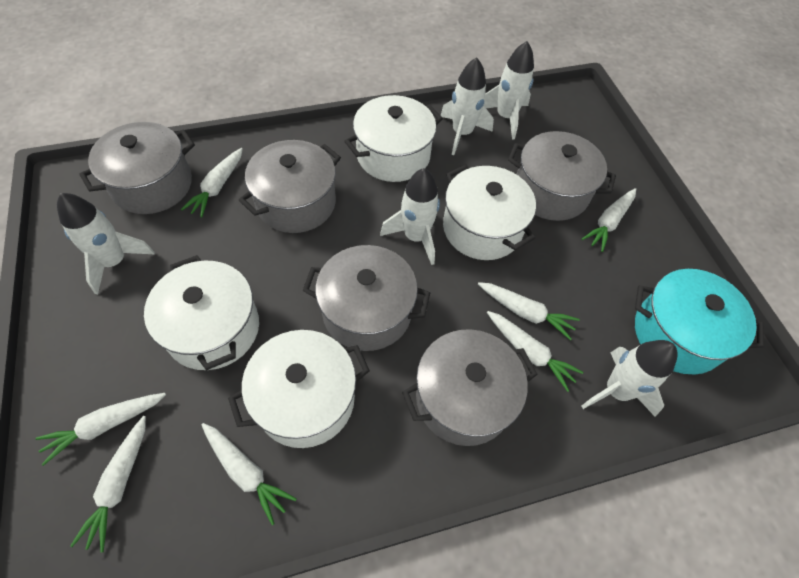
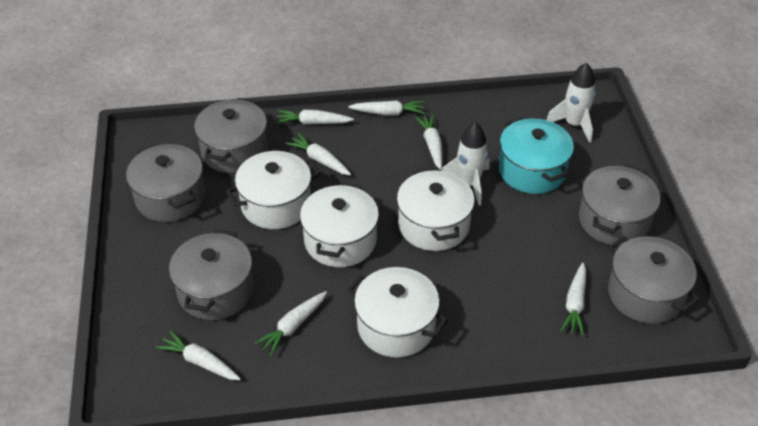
white rocket: [57,193,155,294] [380,168,440,265] [440,57,494,155] [484,41,534,140] [582,340,678,416] = 5 -> [442,122,489,205] [547,63,596,143] = 2

